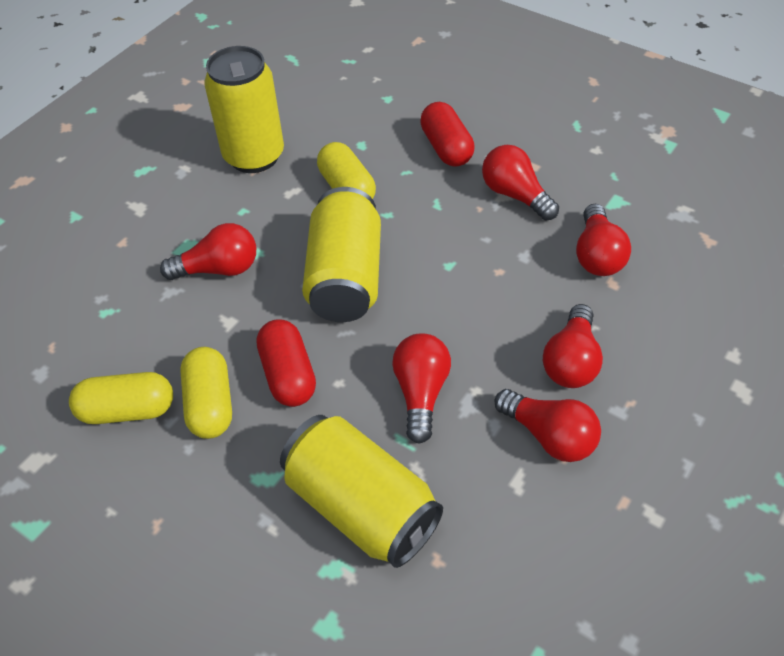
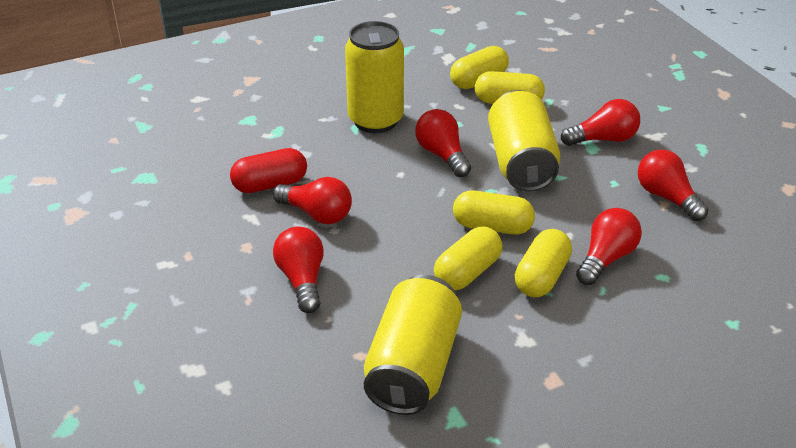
red capsule: [257,319,316,407] [420,102,475,167] = 2 -> [230,148,307,193] = 1
yellow capsule: [69,372,173,424] [180,347,232,439] [317,142,376,199] = 3 -> [434,227,502,290] [450,46,509,89] [453,190,535,235] [475,71,545,104] [515,229,572,297] = 5

